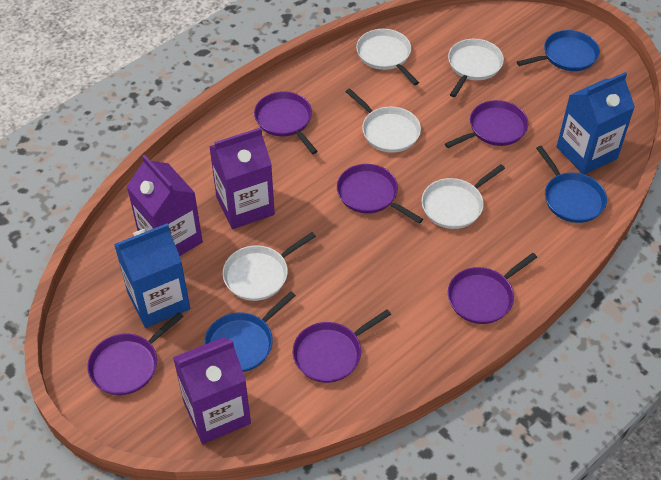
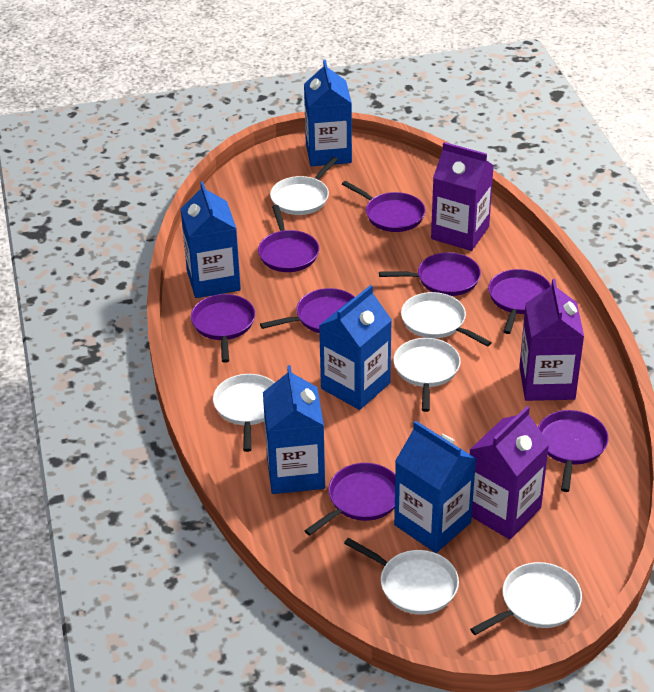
blue carton: [114,223,190,328] [557,72,635,175] = 2 -> [181,181,241,298] [263,365,325,494] [304,60,352,166] [319,285,392,410] [394,421,476,553] = 5
blue pan: [204,291,296,372] [517,30,600,71] [536,146,607,223] = 3 -> none = 0
purple pan: [87,312,184,395] [254,91,318,154] [293,310,391,383] [337,164,423,224] [445,100,528,148] [448,253,537,324] = 6 -> [191,294,255,363] [258,205,319,272] [260,288,355,333] [305,463,395,536] [342,181,425,232] [379,252,481,296] [488,269,551,334] [538,410,609,492] = 8
white pan: [223,232,316,301] [345,88,421,153] [356,29,419,85] [421,164,505,229] [448,39,504,97] = 5 -> [213,374,275,452] [270,157,338,215] [344,538,459,615] [393,338,461,412] [401,292,492,347] [470,562,582,635] = 6

